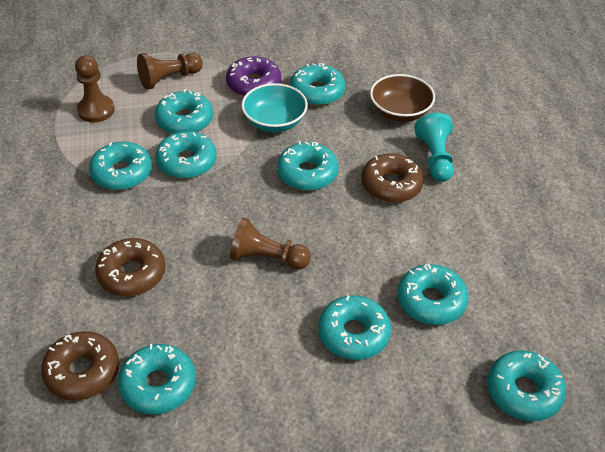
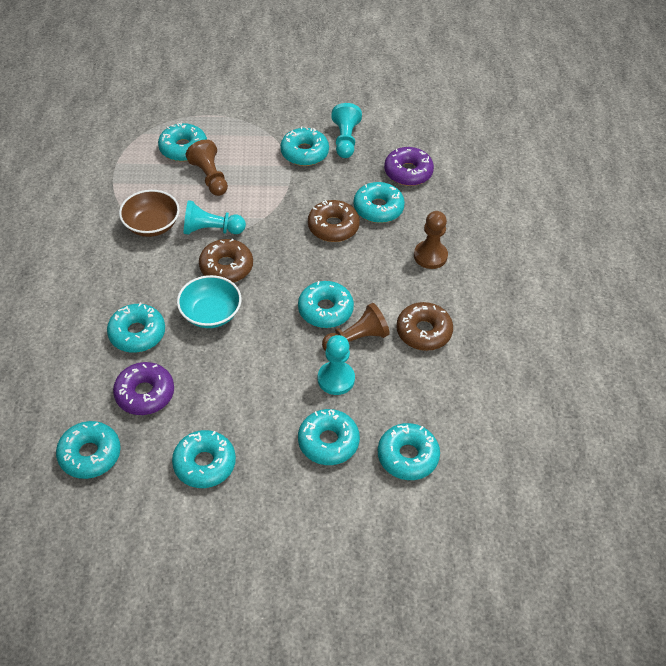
purple donut: [226,56,281,96] = 1 -> [113,362,174,415] [384,147,434,186] = 2
turquoise pawn: [414,113,454,182] = 1 -> [184,200,246,235] [318,335,355,395] [331,103,362,158] = 3

